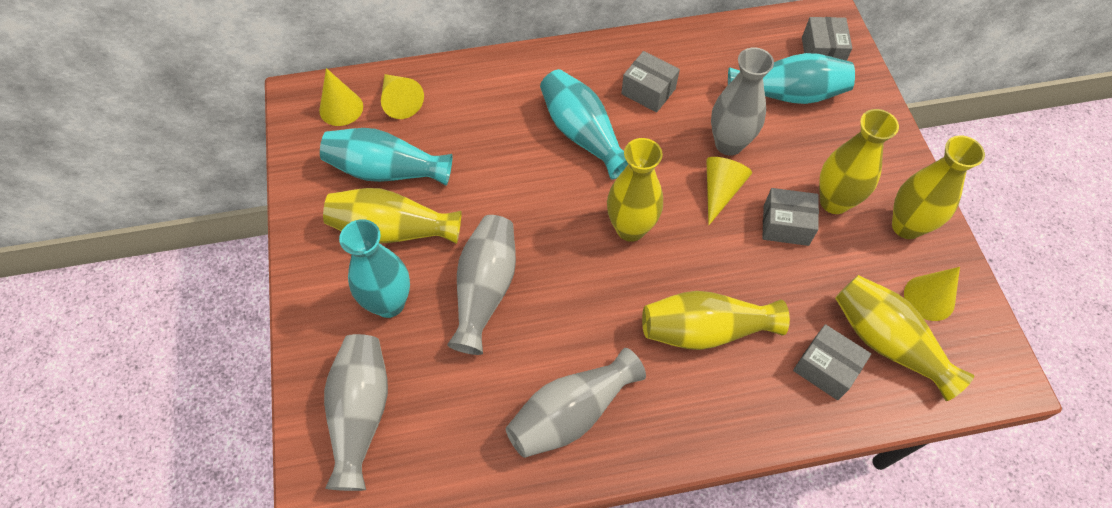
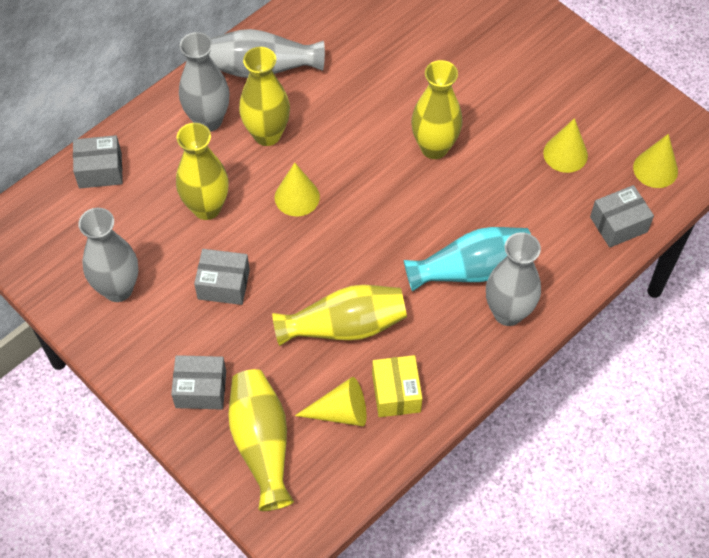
turquoise vase: [320,128,453,186] [339,219,410,318] [540,69,628,180] [728,53,855,104] = 4 -> [404,227,531,292] = 1
yellow box: none = 0 -> [372,355,422,417] = 1
yellow vase: [323,188,462,244] [607,138,663,242] [642,291,790,350] [819,109,899,214] [835,275,975,401] [892,136,985,239] = 6 -> [176,123,229,220] [228,369,294,511] [239,47,290,146] [272,285,407,346] [411,60,462,159] = 5

